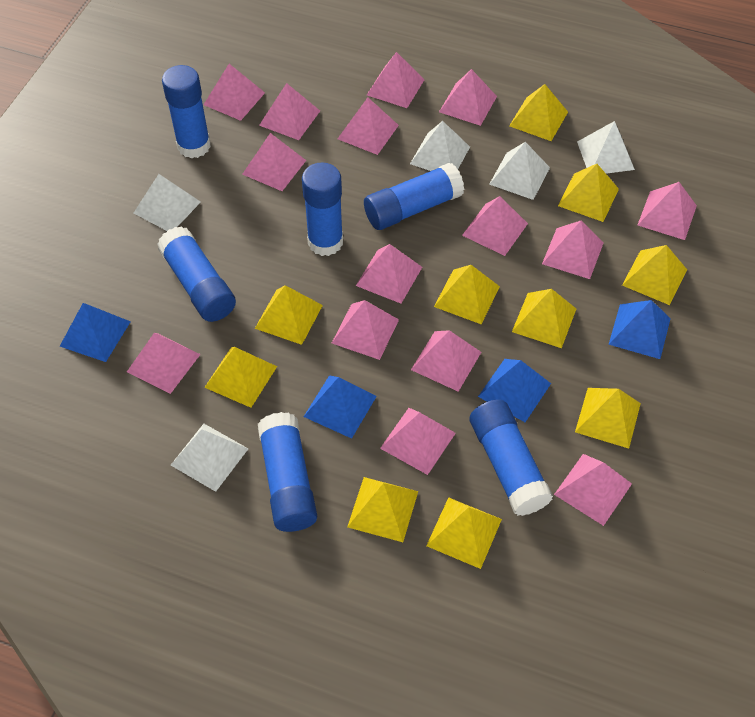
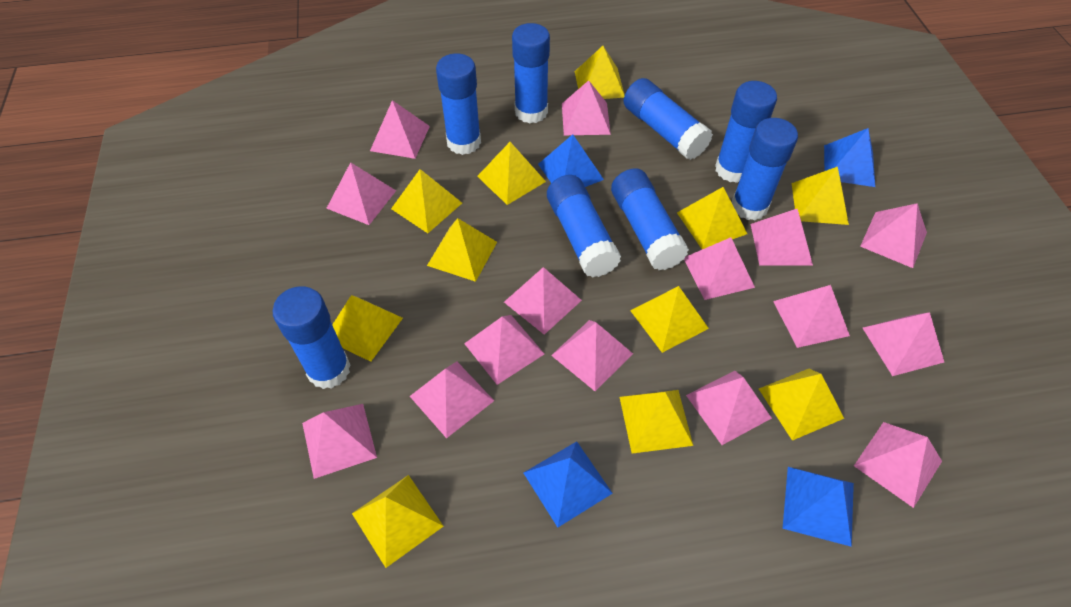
blue glue stick: [157,226,236,322] [162,65,211,158] [258,412,317,532] [302,163,343,256] [364,163,464,230] [470,399,553,516] = 6 -> [273,286,350,389] [436,53,481,155] [512,23,550,123] [547,175,621,278] [611,168,689,270] [624,78,713,160] [715,81,777,183] [731,118,798,220] = 8
white pyramid: [134,174,201,231] [171,424,248,492] [410,121,470,171] [489,142,550,200] [577,121,635,174] = 5 -> none = 0
yellow pyramid: [204,347,277,408] [255,285,323,345] [347,477,418,542] [426,497,502,569] [434,265,500,324] [509,84,568,141] [512,289,576,348] [558,164,619,222] [575,388,641,449] [622,245,687,305] = 10 -> [332,295,403,362] [352,475,444,568] [391,169,462,233] [427,218,497,282] [477,142,546,205] [575,46,625,99] [619,390,693,453] [630,286,709,353] [677,187,747,249] [759,369,844,441] [792,167,849,225] = 11

